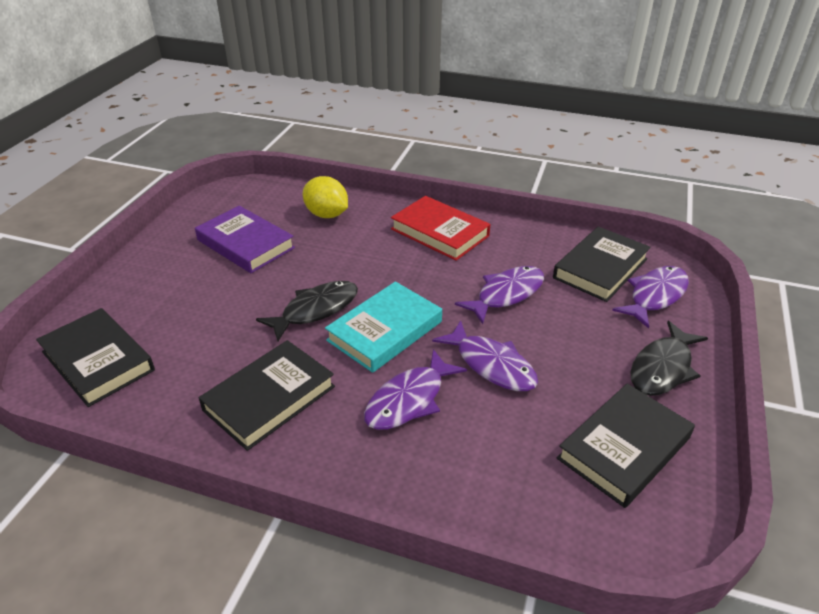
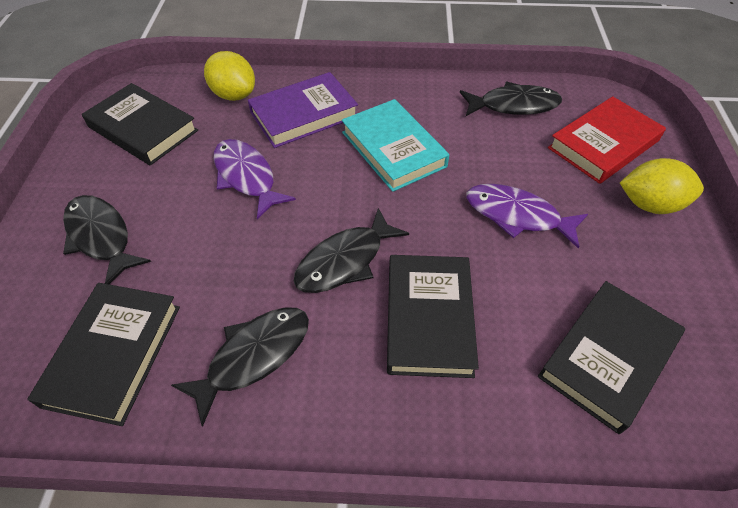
black fish: [256,281,358,341] [630,321,708,396] = 2 -> [63,195,151,284] [171,307,309,427] [294,208,409,293] [460,82,562,116] = 4
purple fish: [364,349,467,430] [432,320,538,391] [455,266,544,324] [612,266,689,328] = 4 -> [214,139,296,219] [466,184,588,249] = 2
yellow lemon: [303,176,348,218] = 1 -> [204,51,255,101] [620,158,704,214] = 2

